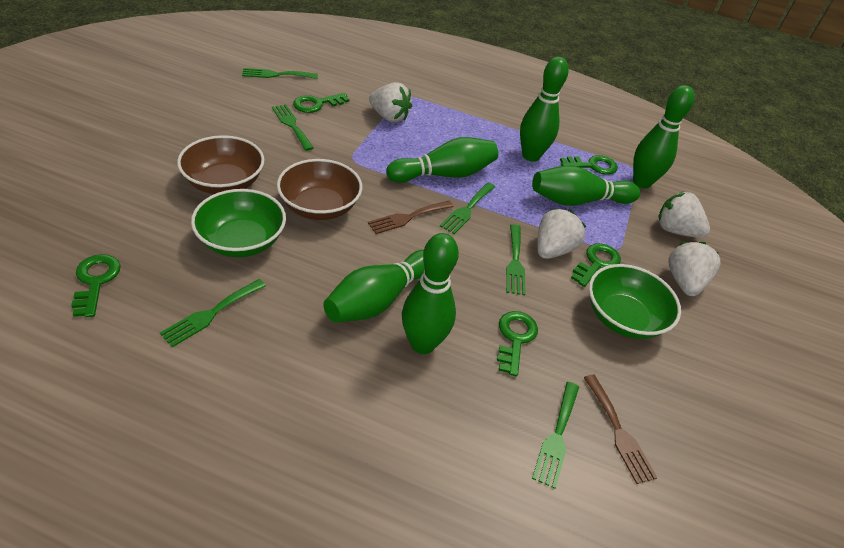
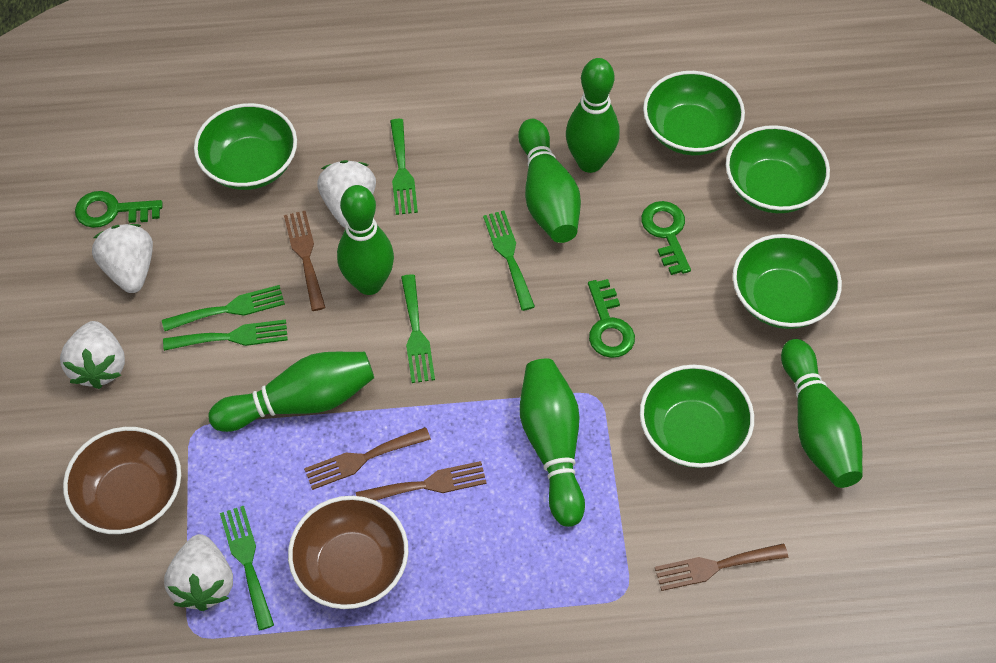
brown fork: [368,201,454,234] [584,375,658,484] = 2 -> [284,211,326,311] [304,427,431,490] [356,461,487,501] [655,543,788,591] = 4
green bowl: [191,189,286,257] [589,264,681,339] = 2 -> [194,103,297,190] [640,365,754,468] [643,71,745,155] [726,125,830,213] [733,234,842,329] = 5
green key: [71,254,121,317] [293,93,349,113] [497,311,538,376] [560,155,618,175] [571,243,621,287] = 5 -> [75,191,163,228] [588,279,635,358] [641,201,691,275] = 3

